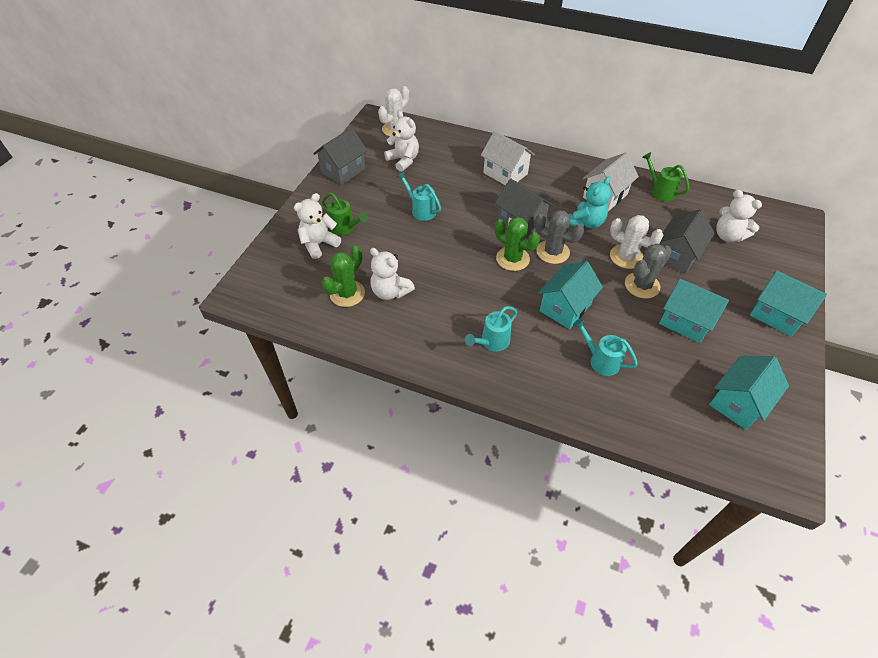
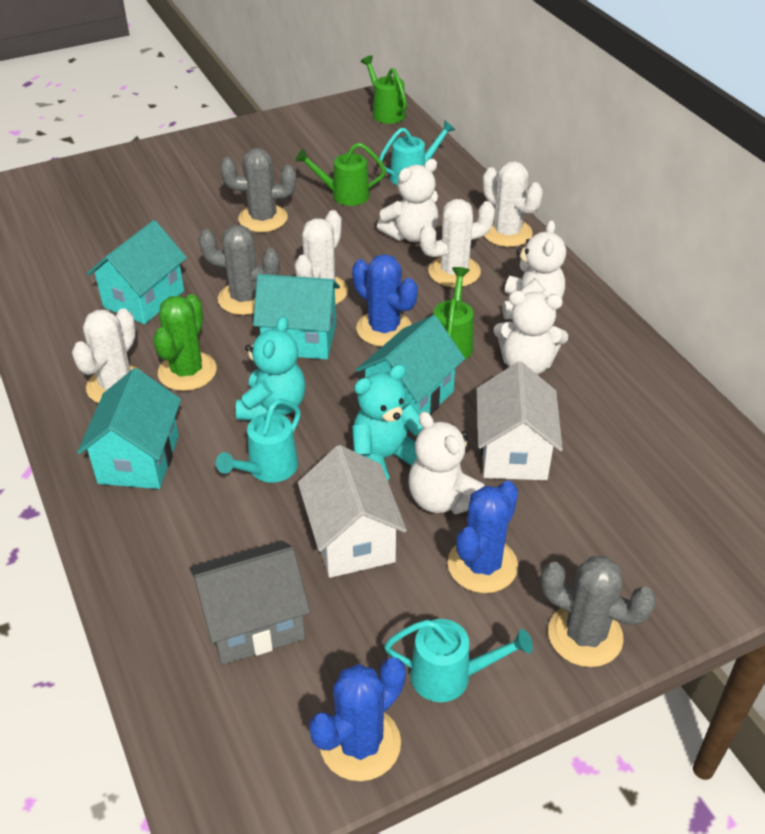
blue cactus: none = 0 -> [309,657,406,781] [352,254,418,346] [448,481,518,593] = 3
green cactus: [322,245,365,307] [495,217,540,271] = 2 -> [153,294,217,391] = 1
green watering can: [322,193,368,235] [642,152,689,201] = 2 -> [295,143,386,206] [361,55,407,124] [433,267,473,360] = 3
grey cactus: [535,210,584,264] [625,244,672,299] = 2 -> [198,225,280,315] [220,148,296,232] [541,556,657,667] = 3
grey house: [313,128,368,185] [494,179,553,238] [660,209,715,274] = 3 -> [190,540,310,665] = 1
turquoise teddy bear: [569,176,611,229] = 1 -> [236,316,306,420] [352,364,423,481] = 2
white cactus: [378,86,409,137] [610,215,663,269] = 2 -> [72,308,143,403] [295,210,348,305] [419,199,495,287] [483,161,543,247] = 4

